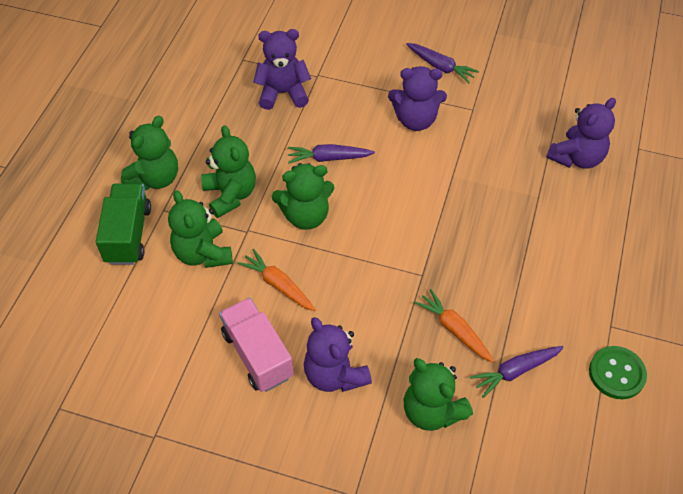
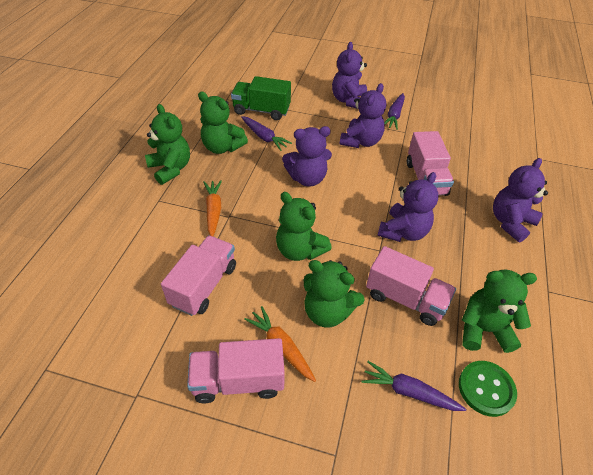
pink truck: [219,298,293,392] = 1 -> [161,235,236,316] [187,338,285,403] [366,246,456,326] [407,131,454,196] = 4
purple teddy bear: [253,29,311,110] [304,317,372,392] [388,66,447,131] [546,98,616,169] = 4 -> [282,126,332,187] [332,42,367,109] [339,83,386,148] [377,172,439,242] [493,158,548,242] = 5

